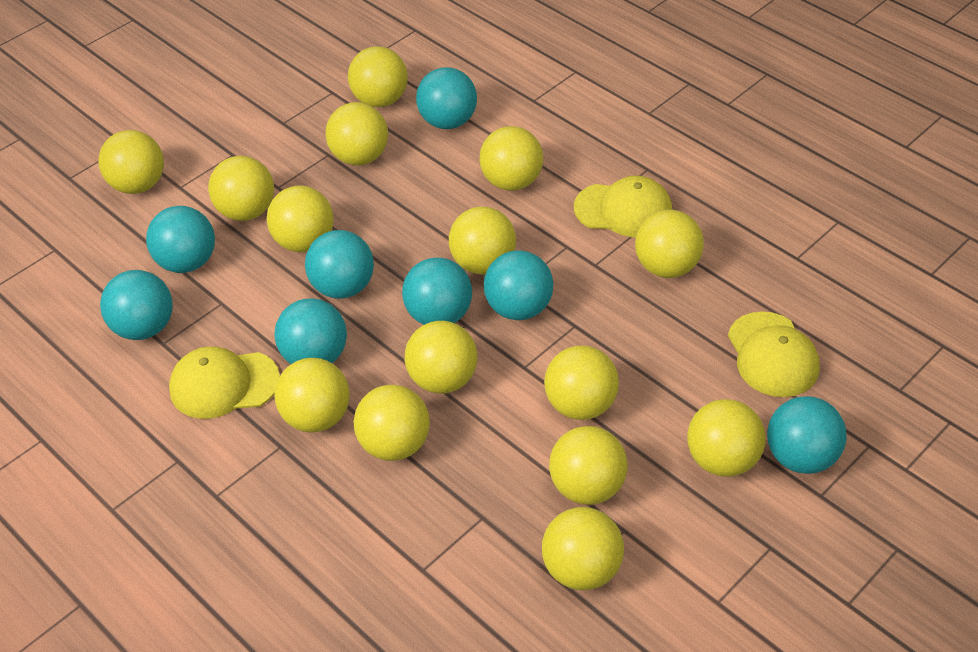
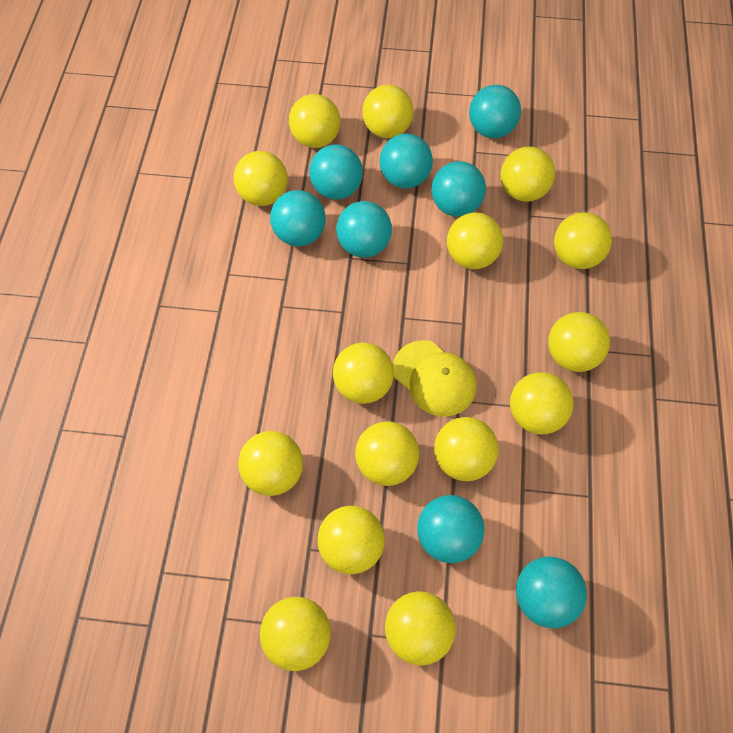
yellow cap: [169,347,280,419] [574,176,672,237] [728,311,820,397] = 3 -> [393,340,477,417] = 1

